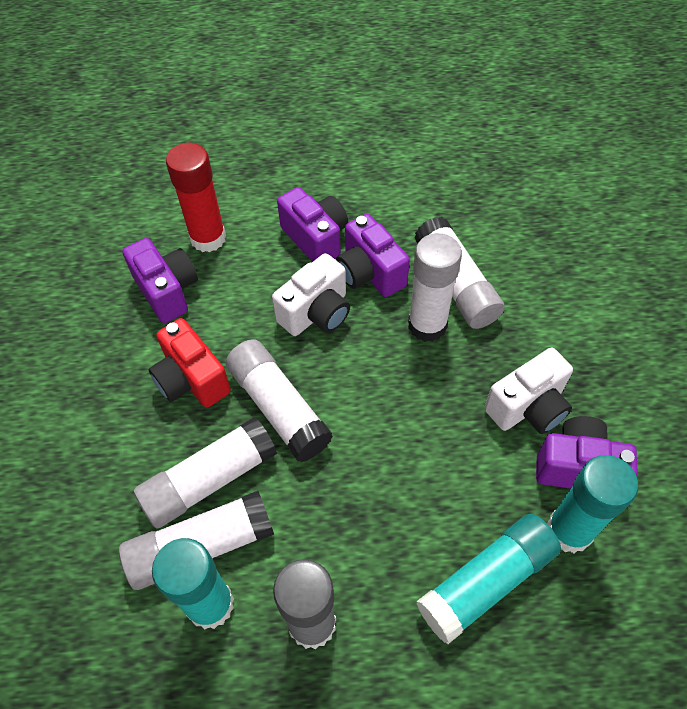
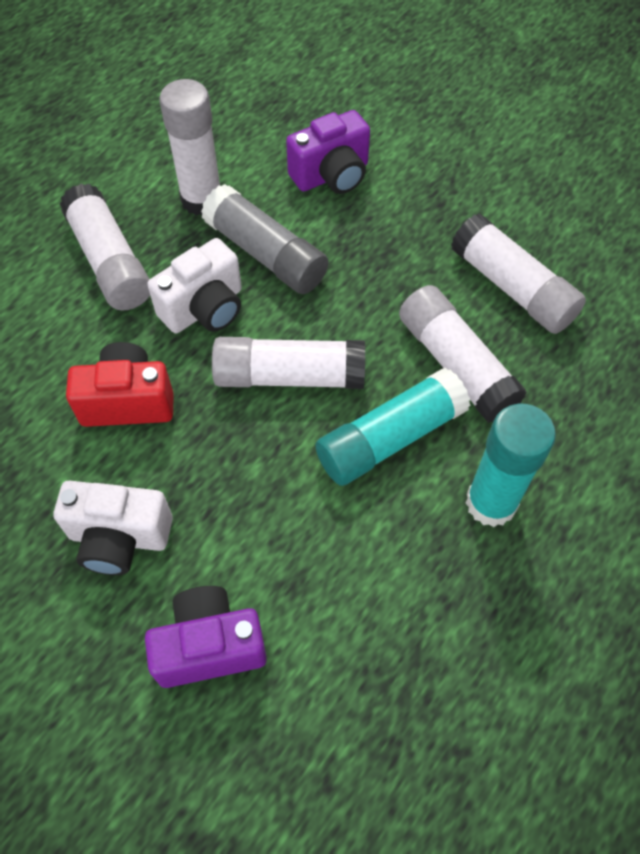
purple camera: [122,238,198,323] [277,187,348,262] [336,214,410,297] [536,416,638,489] = 4 -> [145,586,267,688] [286,110,370,194] = 2
red glue stick: [166,143,226,252] = 1 -> none = 0
turquoise glue stick: [152,538,234,629] [417,514,561,644] [547,455,638,553] = 3 -> [315,368,471,486] [466,404,556,527] = 2

